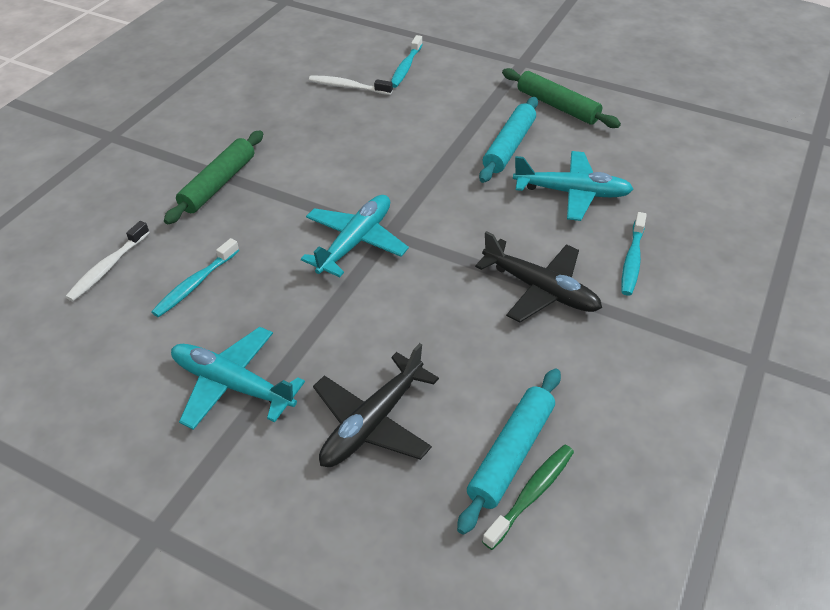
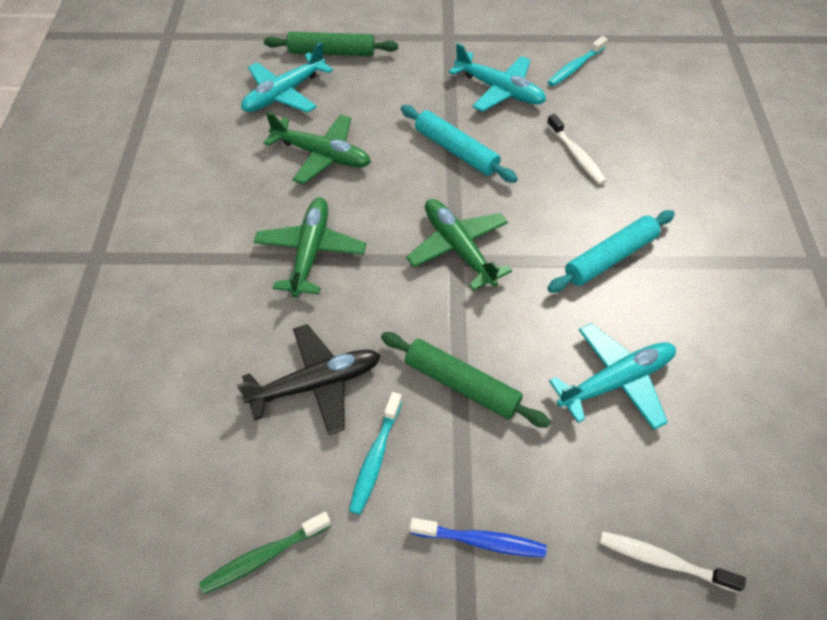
black plane: [313,343,439,467] [475,231,602,323] = 2 -> [237,324,381,435] = 1
blue toothbrush: none = 0 -> [410,518,547,558] = 1
green plane: none = 0 -> [253,197,366,297] [264,112,371,184] [406,199,512,291] = 3
turquoise toothbrush: [151,238,239,317] [391,35,423,88] [621,212,647,296] = 3 -> [349,392,402,515] [548,36,608,86] = 2

